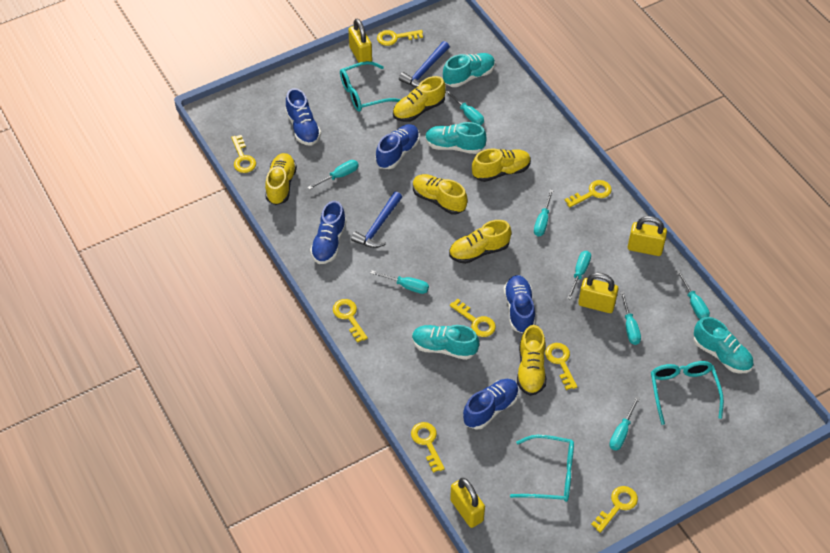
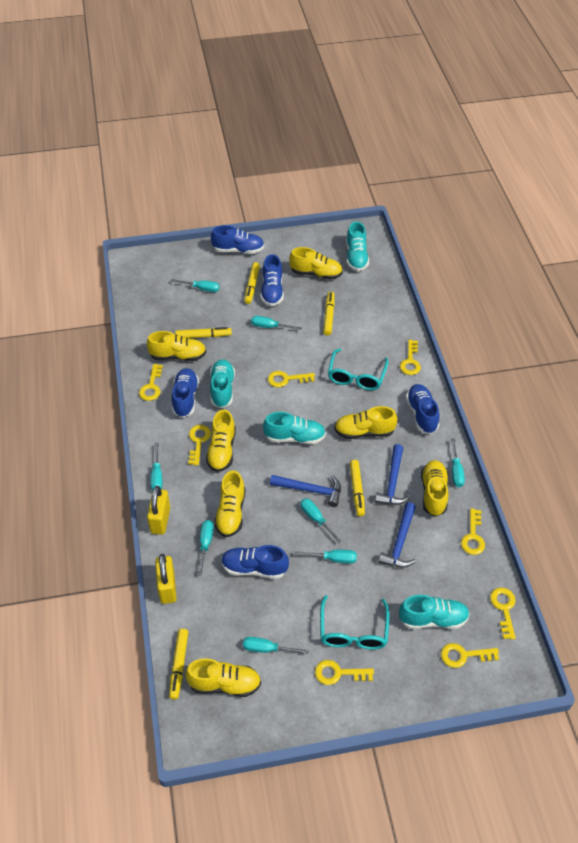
blue hammer: [351,192,402,248] [399,41,450,87] = 2 -> [270,475,341,507] [375,444,410,505] [378,502,416,567] = 3
turquoise glasses: [340,61,401,112] [510,435,574,502] [651,361,724,425] = 3 -> [320,595,389,650] [328,348,389,390] = 2
yellow marker: none = 0 -> [169,629,188,700] [175,327,232,338] [244,262,260,304] [323,292,335,336] [350,460,365,516] = 5
yellow padlock: [348,19,372,63] [450,478,485,528] [578,273,618,313] [628,216,667,256] = 4 -> [147,486,170,535] [155,554,177,604] = 2
yellow shoe: [265,153,297,205] [393,76,446,122] [413,174,467,214] [449,220,511,264] [472,149,531,182] [517,325,546,396] = 6 -> [147,331,206,361] [185,658,261,697] [206,409,236,472] [214,470,245,537] [289,247,343,279] [334,406,397,439] [421,460,449,517] = 7

